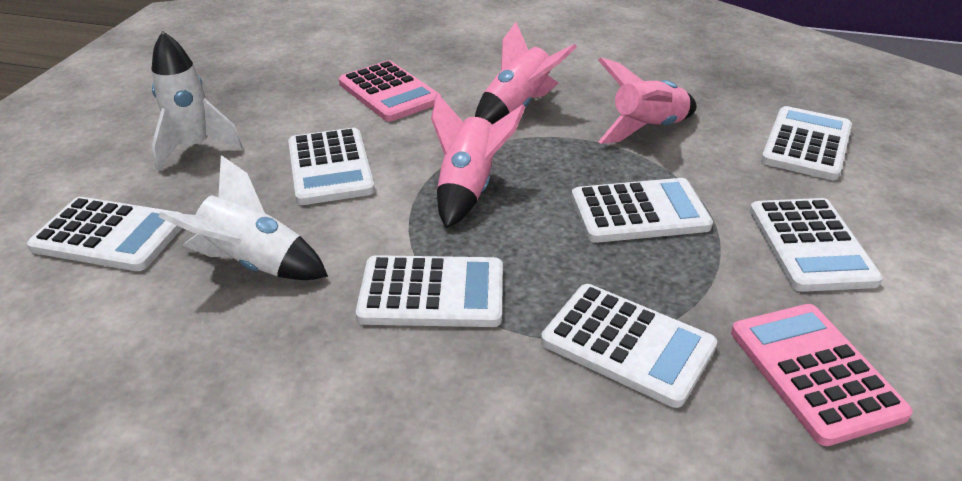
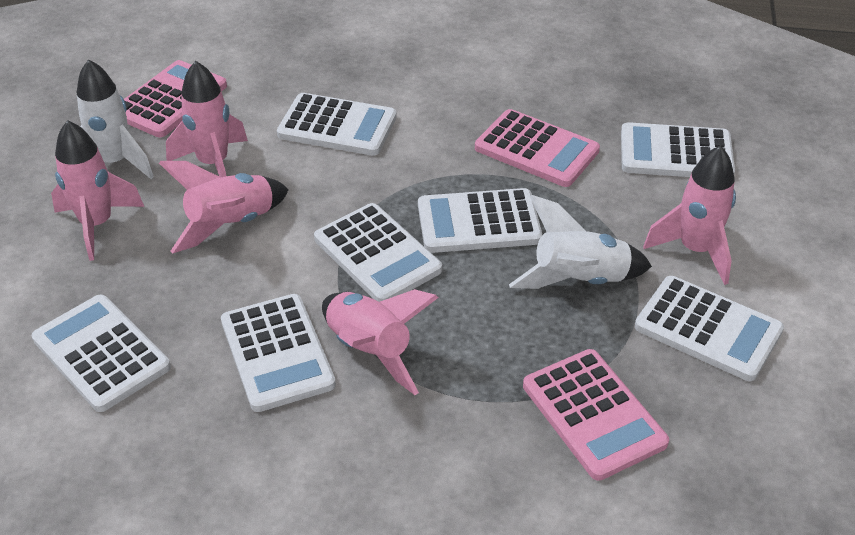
pink calculator: [339,61,441,121] [731,304,913,446] = 2 -> [124,60,227,137] [475,109,600,187] [523,349,669,481] = 3
pink rocket: [431,93,525,229] [475,22,577,124] [598,58,697,144] = 3 -> [51,120,144,261] [159,161,288,253] [166,61,248,177] [322,289,439,395] [643,145,736,285] = 5

